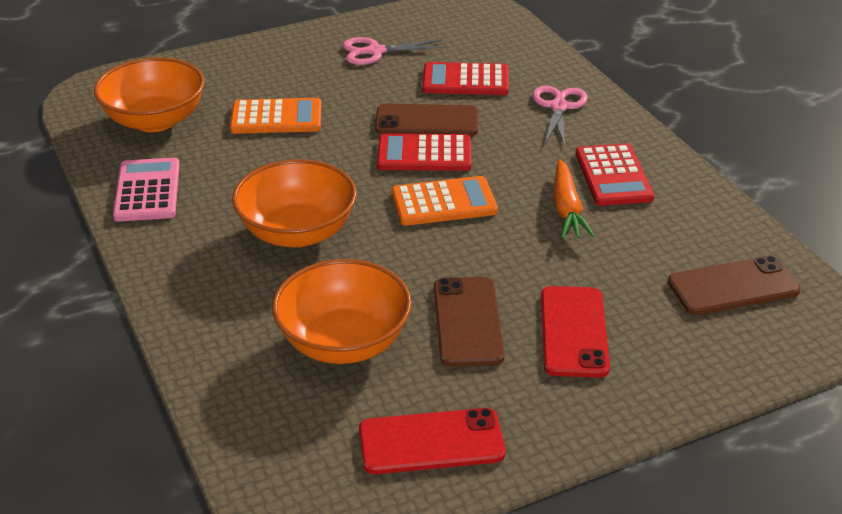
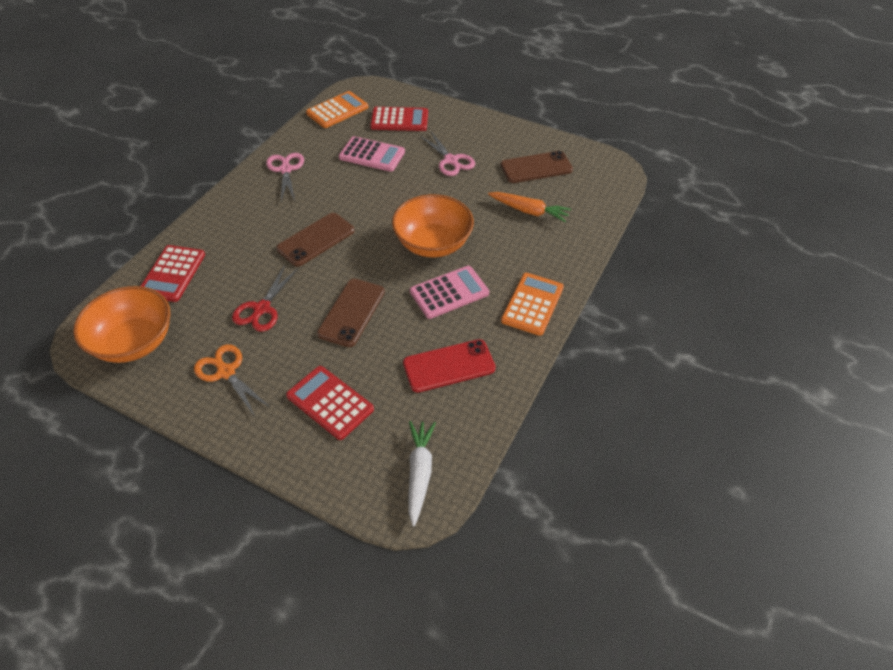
orange bowl: [94,57,205,132] [232,159,357,248] [272,259,412,364] = 3 -> [73,286,171,363] [392,194,474,257] = 2
orange scissors: none = 0 -> [194,344,270,416] = 1
pink calculator: [113,158,180,222] = 1 -> [339,136,405,172] [410,266,489,319] = 2
red phone: [359,408,506,474] [541,286,610,378] = 2 -> [403,339,496,393] = 1
red scissors: none = 0 -> [232,265,298,332] = 1
white carrot: none = 0 -> [409,421,436,527] = 1

